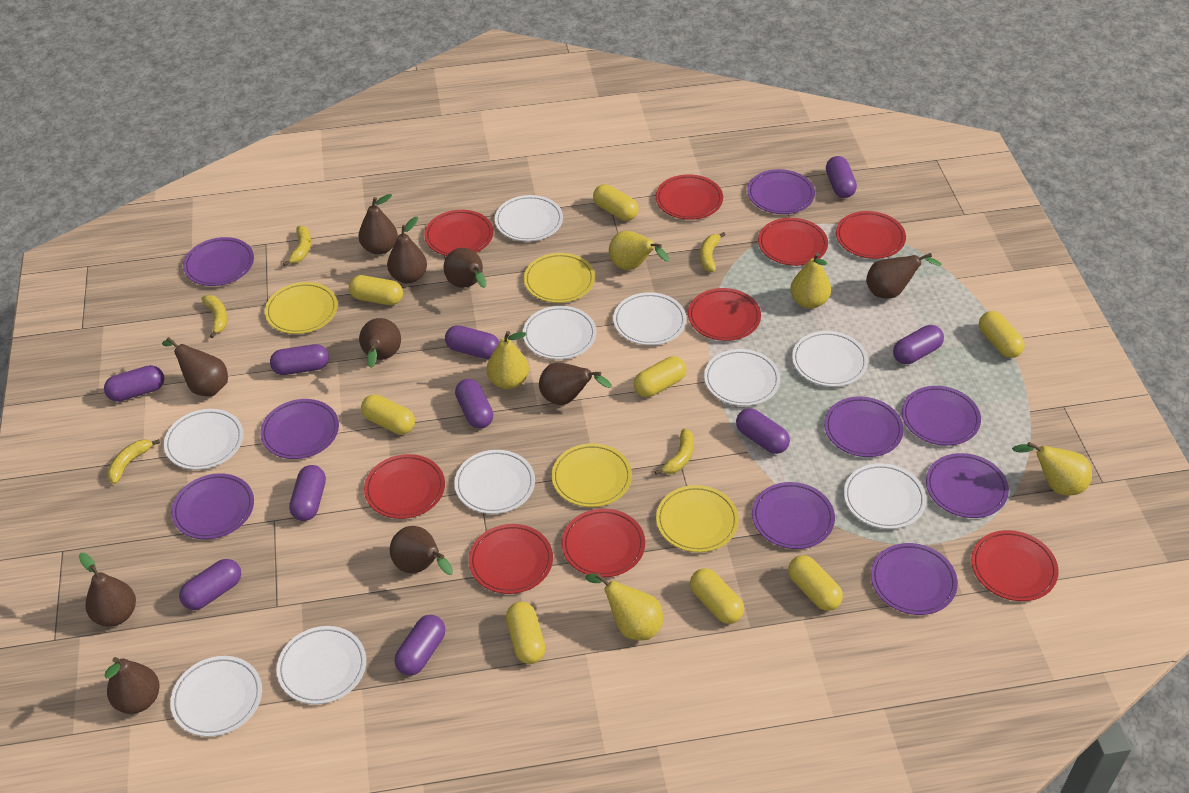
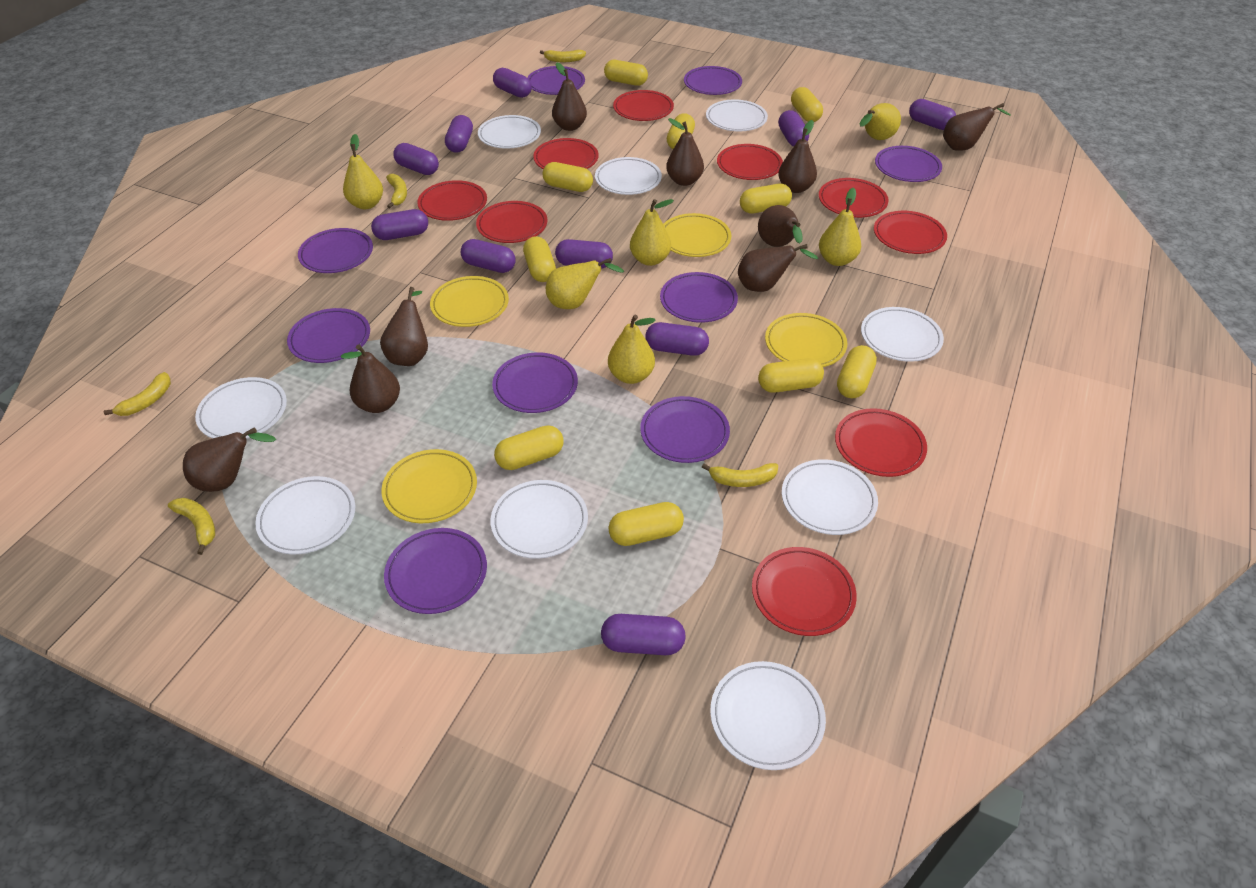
brown pear: [79,553,136,626] [105,657,160,714] [162,337,228,397] [359,194,398,255] [359,318,401,368] [387,217,427,284] [390,526,453,575] [443,248,486,288] [539,363,612,405] [866,253,941,299] = 10 -> [183,428,276,492] [341,344,400,413] [380,287,428,366] [552,63,587,131] [666,118,704,186] [738,244,818,292] [758,205,803,247] [778,120,817,193] [943,103,1010,151] = 9
white plate: [164,409,243,470] [170,656,262,737] [277,626,366,704] [454,450,535,514] [495,195,563,241] [523,306,596,360] [613,292,687,345] [704,349,781,406] [792,331,868,387] [844,463,927,529] = 10 -> [195,377,287,439] [255,476,355,554] [478,115,541,148] [491,480,588,559] [595,157,662,195] [706,99,768,131] [710,661,826,770] [782,459,878,535] [861,307,944,362] = 9
yellow capsule: [349,275,403,305] [361,395,415,434] [506,602,545,664] [593,184,639,221] [634,356,687,397] [690,568,744,624] [788,555,843,611] [979,311,1025,358] = 8 -> [494,425,564,470] [523,236,556,282] [543,162,593,192] [604,60,648,86] [608,502,684,546] [667,114,695,149] [740,184,792,214] [758,358,824,393] [791,87,823,122] [837,345,877,398] = 10
yellow pear: [487,331,529,389] [585,573,663,641] [609,231,669,270] [790,253,831,309] [1012,442,1092,495] = 5 -> [343,134,383,209] [546,258,624,309] [608,315,656,384] [630,199,674,266] [819,188,861,266] [860,103,901,140] = 6

